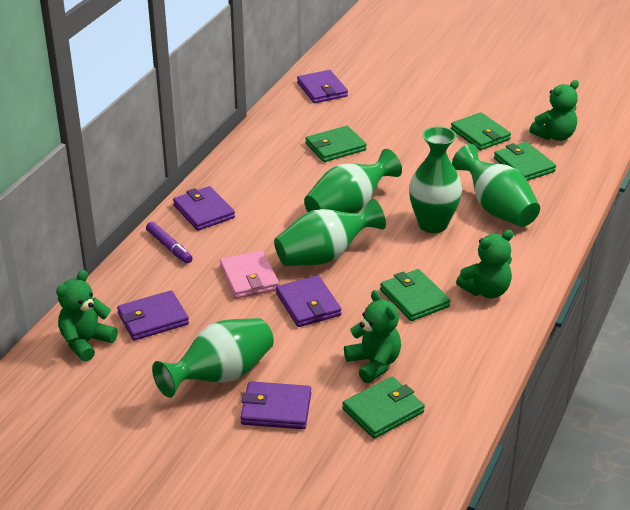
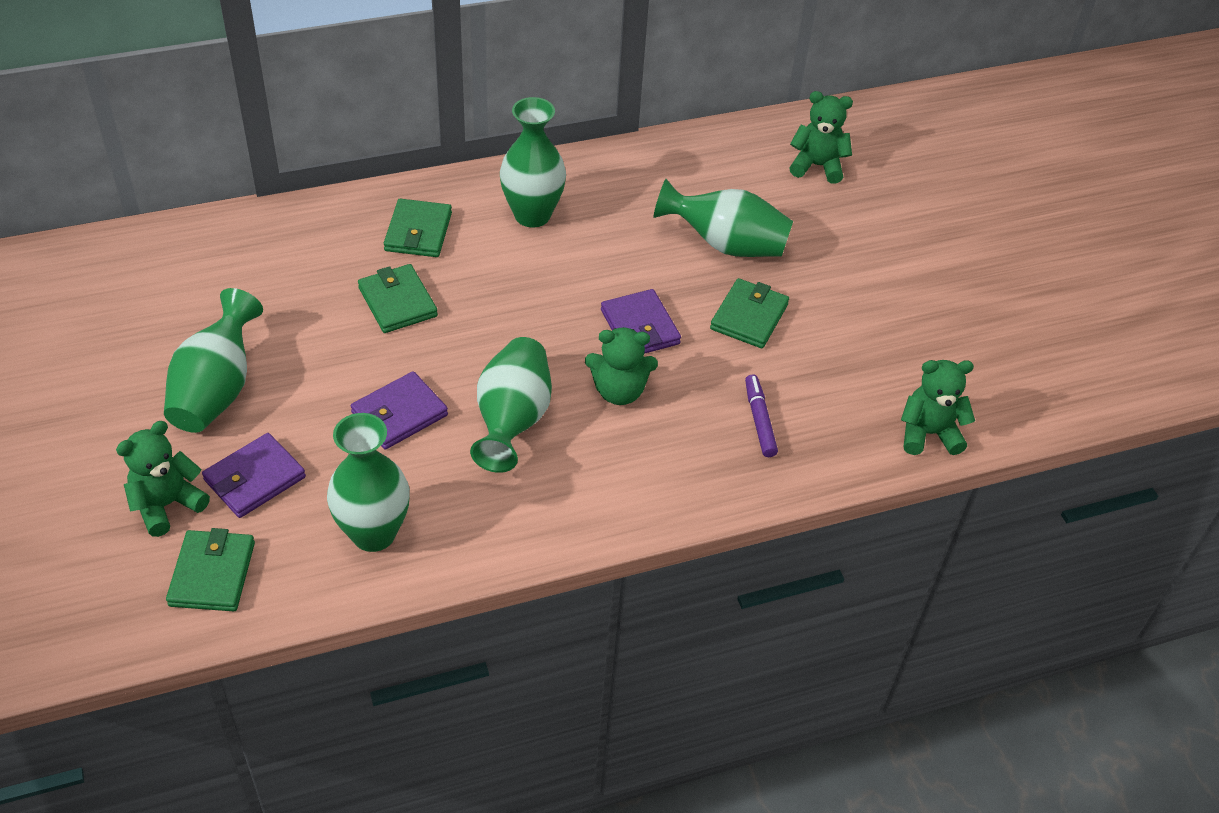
green wallet: [305,126,367,162] [342,377,425,439] [380,269,450,321] [451,112,511,150] [494,142,556,181] = 5 -> [166,528,255,611] [358,264,438,333] [384,199,452,257] [710,278,789,348] = 4
pink wallet: [220,250,279,299] = 1 -> none = 0
purple wallet: [117,290,189,341] [173,186,235,231] [241,381,311,429] [276,275,342,327] [297,70,348,103] = 5 -> [202,433,306,518] [351,371,448,449] [601,289,681,354] = 3

